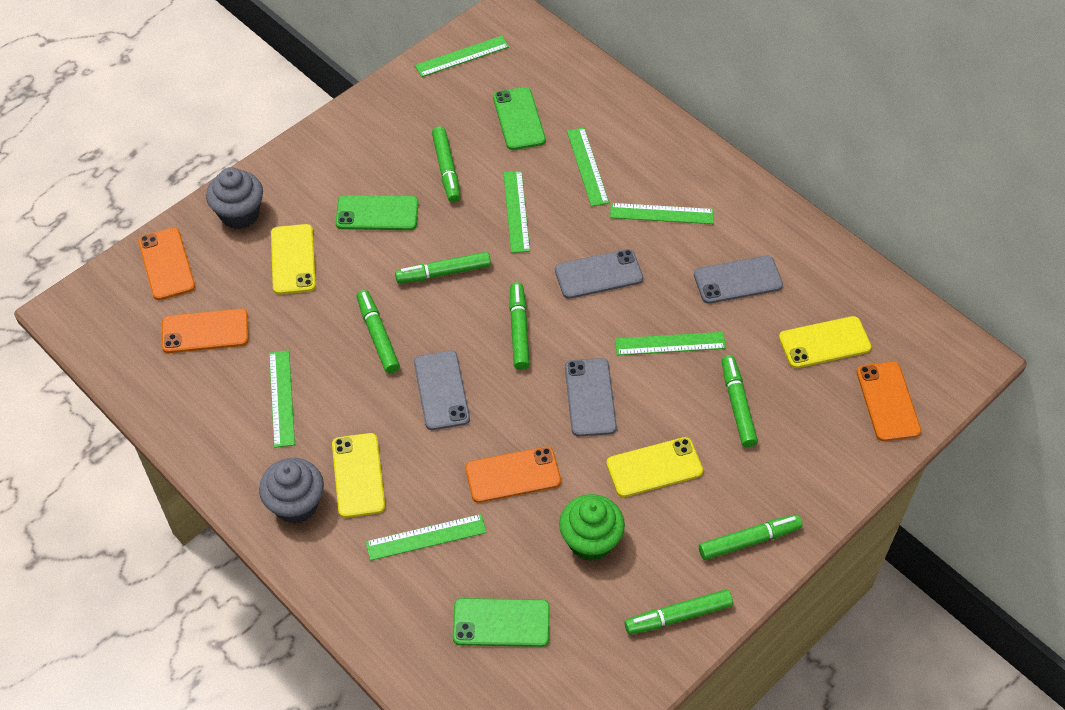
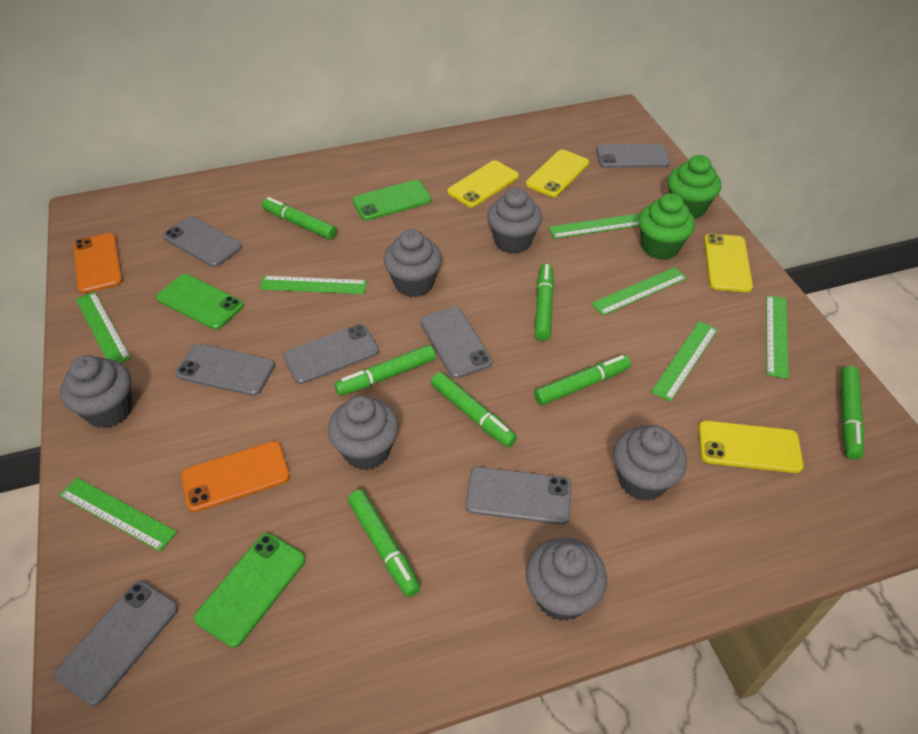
green cupcake: [559,494,625,561] = 1 -> [638,193,695,260] [668,155,722,219] = 2
grey cupcake: [206,167,263,229] [259,458,324,524] = 2 -> [60,355,133,428] [328,396,399,470] [384,229,442,297] [487,188,543,254] [526,537,607,621] [613,425,687,501] = 6
grey phone: [414,350,470,430] [555,249,643,299] [565,358,617,436] [694,255,783,304] = 4 -> [54,581,178,706] [163,216,242,267] [176,344,275,396] [283,324,379,384] [420,306,492,379] [465,467,572,525] [596,144,670,168] = 7
orange phone: [138,227,195,300] [162,309,249,353] [466,446,561,503] [856,362,921,441] = 4 -> [73,233,122,293] [181,441,290,512] = 2

